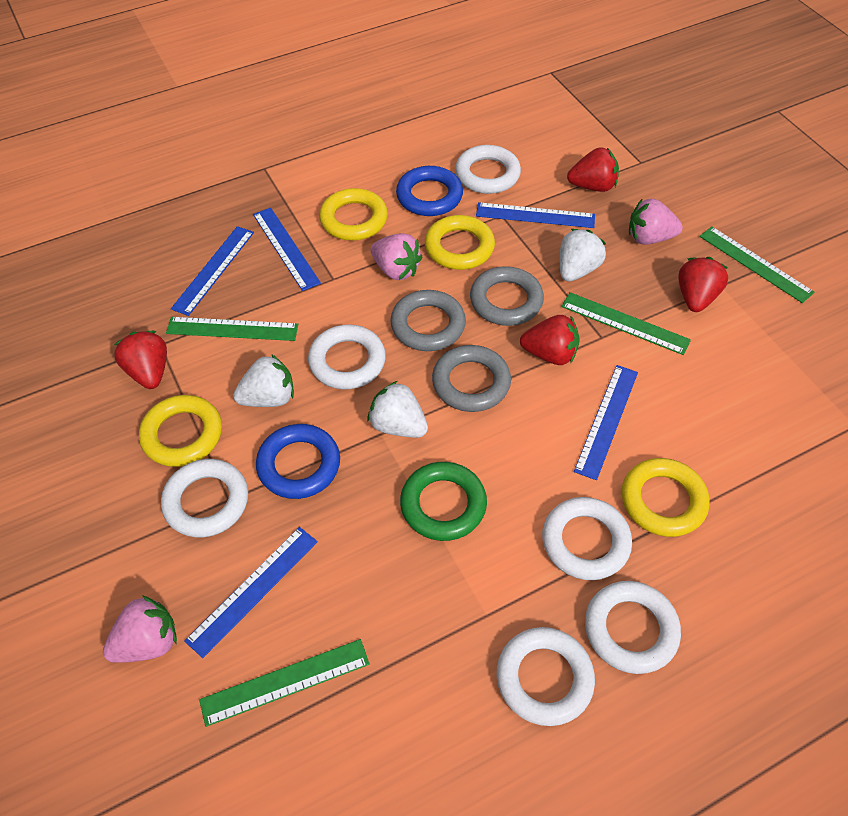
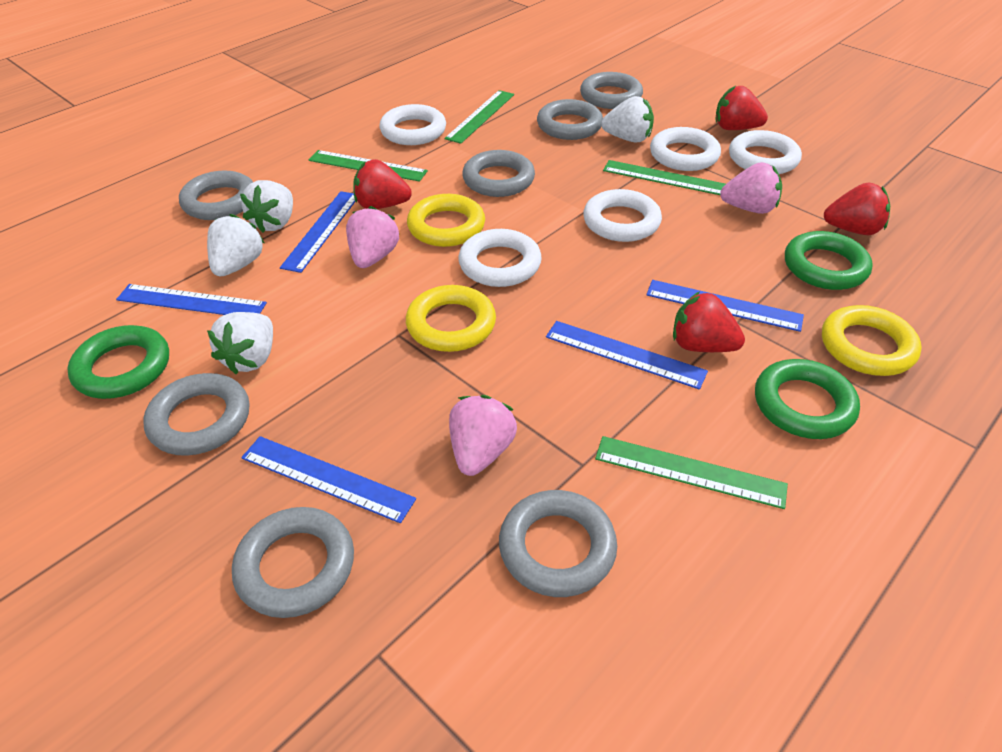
blue ring: [256,424,340,499] [396,166,463,216] = 2 -> none = 0
green ring: [400,462,487,541] = 1 -> [67,325,169,399] [755,359,860,439] [785,231,873,290] = 3
grey ring: [390,290,466,351] [432,345,511,412] [470,266,544,326] = 3 -> [143,373,249,456] [179,171,253,220] [232,507,354,618] [462,150,535,197] [499,490,617,597] [537,99,603,140] [580,72,643,109] = 7
white ring: [161,459,248,538] [308,325,386,389] [455,145,521,194] [496,627,595,726] [542,497,632,580] [585,581,681,674] = 6 -> [380,104,446,145] [458,229,542,287] [583,189,662,242] [650,127,721,171] [729,130,802,174] = 5
white strawberry: [233,354,294,407] [367,381,428,438] [560,229,606,282] = 3 -> [207,214,264,276] [207,312,273,374] [240,180,293,233] [601,96,654,143] = 4
yellow ring: [139,395,222,467] [319,188,388,241] [425,215,495,270] [622,458,709,537] = 4 -> [406,285,496,352] [407,194,485,247] [822,305,922,376] = 3

